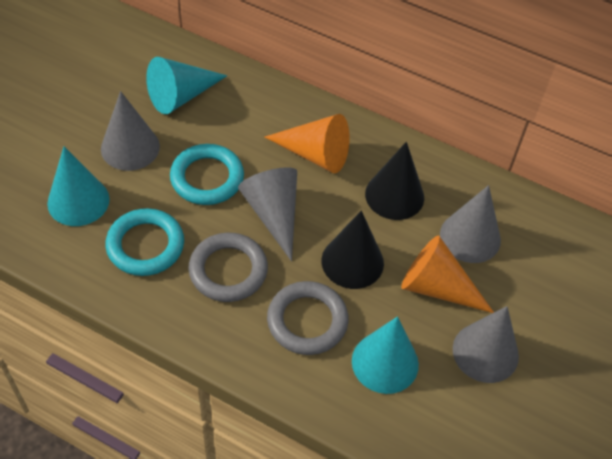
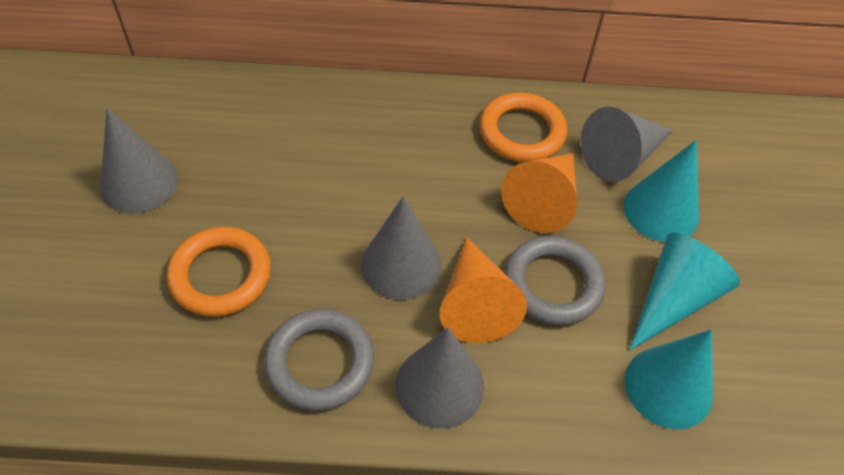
black cone: [321,211,384,289] [365,142,424,220] = 2 -> none = 0
orange ring: none = 0 -> [167,227,271,317] [479,93,567,162] = 2
turquoise ring: [105,208,184,276] [170,144,244,205] = 2 -> none = 0

